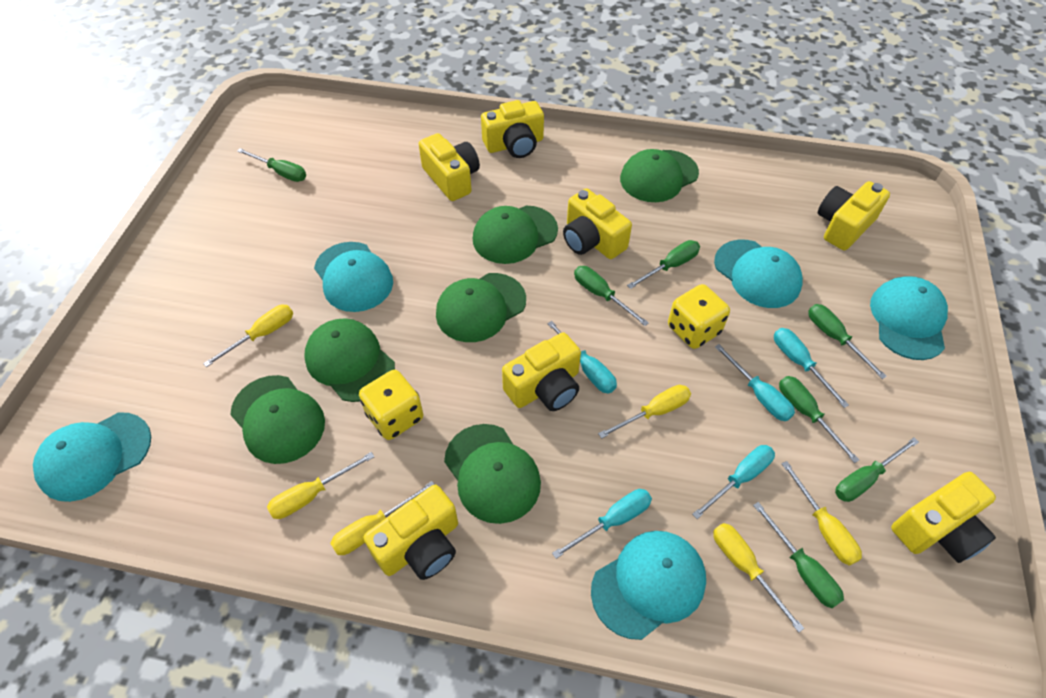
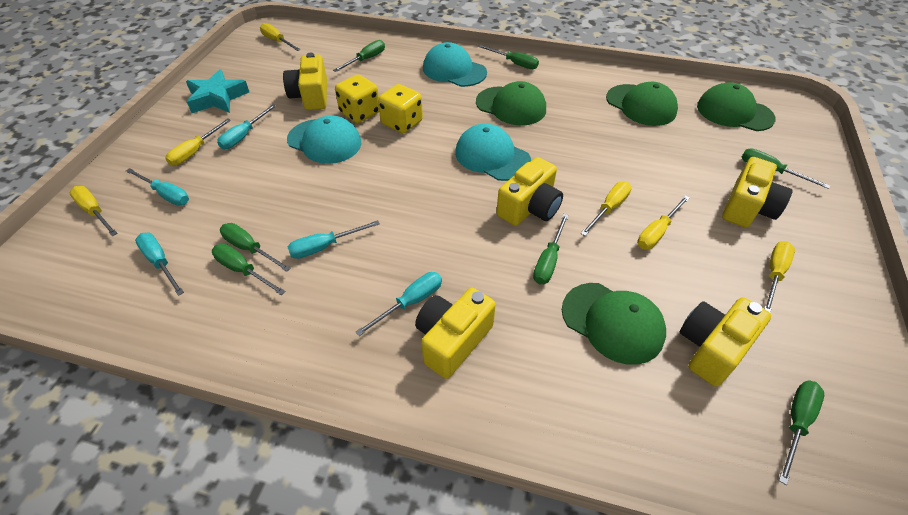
green cap: [230,375,325,464] [304,318,395,402] [436,273,526,342] [444,424,541,524] [473,206,558,264] [620,149,699,202] = 6 -> [476,81,546,126] [562,283,666,365] [606,82,678,126] [697,82,776,131] = 4
turquoise cap: [33,412,151,502] [314,242,393,312] [591,531,706,640] [714,240,803,308] [870,276,948,360] = 5 -> [287,115,361,164] [423,42,487,87] [455,124,531,181] = 3
turquoise star: none = 0 -> [186,69,249,113] = 1
yellow camera: [364,485,458,580] [419,133,480,201] [481,100,544,158] [502,332,581,411] [563,188,632,259] [818,181,890,250] [891,472,996,563] = 7 -> [283,53,327,110] [415,288,496,379] [496,157,563,226] [680,297,771,387] [722,157,792,228] = 5

